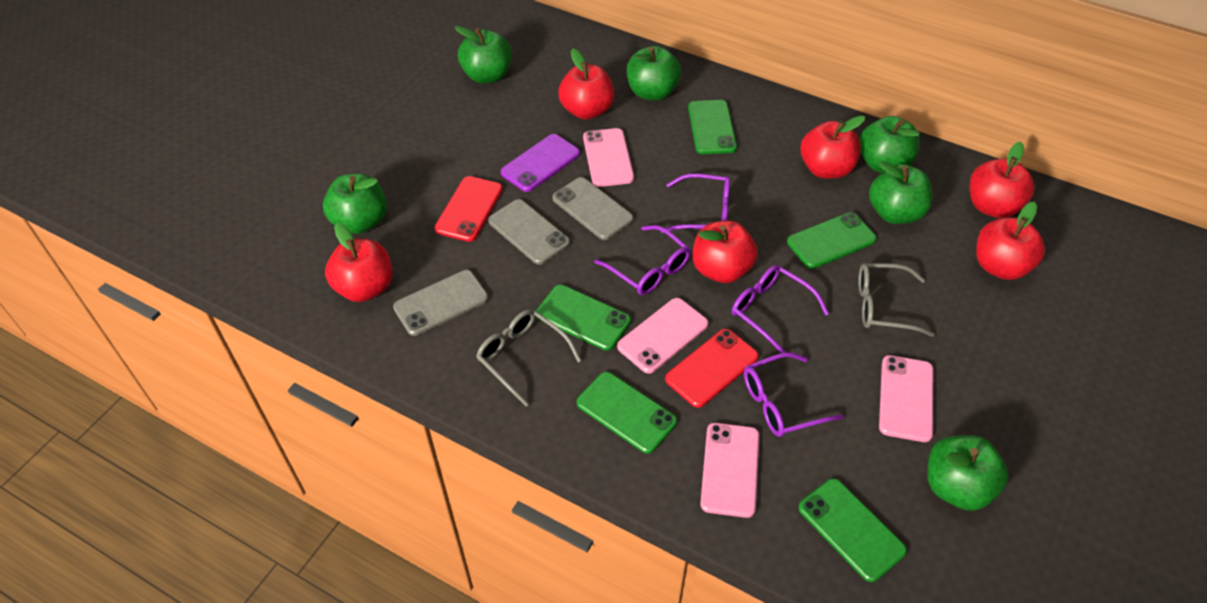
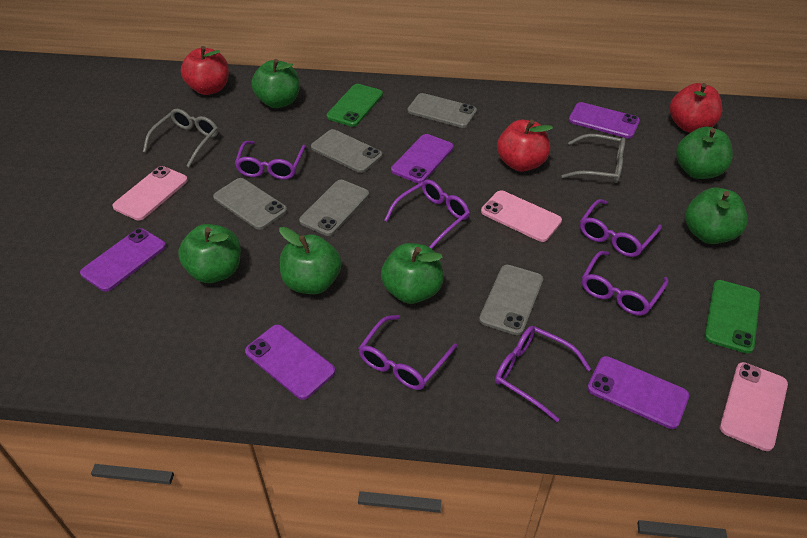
green phone: [536,284,631,351] [577,372,677,454] [688,100,737,154] [787,212,877,269] [798,478,907,582] = 5 -> [326,84,383,127] [704,280,760,354] = 2
grey phone: [393,270,488,336] [488,199,570,265] [552,177,634,240] = 3 -> [213,178,287,230] [299,180,369,236] [311,129,382,173] [408,93,477,128] [479,265,543,335] = 5
pink phone: [583,128,634,187] [617,298,709,374] [700,423,759,518] [879,355,933,442] = 4 -> [112,166,188,220] [481,190,562,242] [720,362,788,451] = 3
purple glasses: [594,225,691,295] [661,173,730,233] [732,265,829,353] [744,353,844,437] = 4 -> [235,141,306,180] [358,315,457,390] [385,180,470,249] [495,326,591,422] [580,199,662,257] [582,251,669,316] = 6
purple phone: [501,134,580,192] = 1 -> [80,228,166,292] [245,324,335,400] [391,134,454,183] [569,102,640,138] [587,356,689,429] = 5
red apple: [325,223,393,302] [558,48,614,120] [693,221,758,283] [801,116,865,179] [970,142,1035,218] [976,202,1045,280] = 6 -> [181,46,229,95] [497,120,553,172] [670,83,722,132] = 3
red phone: [435,176,503,242] [665,329,759,408] = 2 -> none = 0

